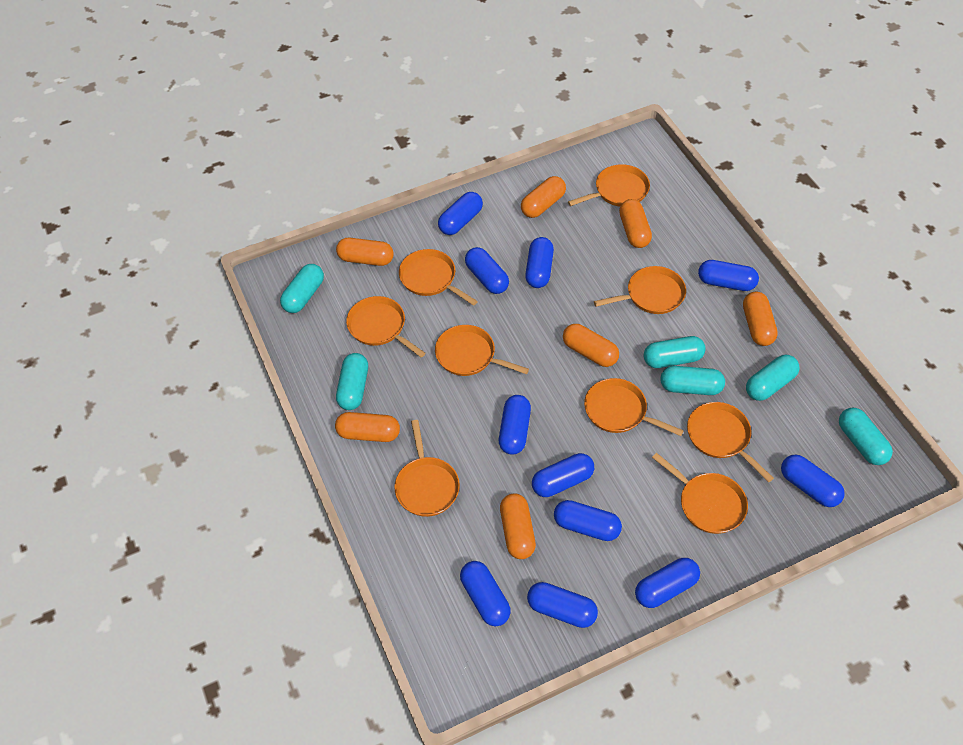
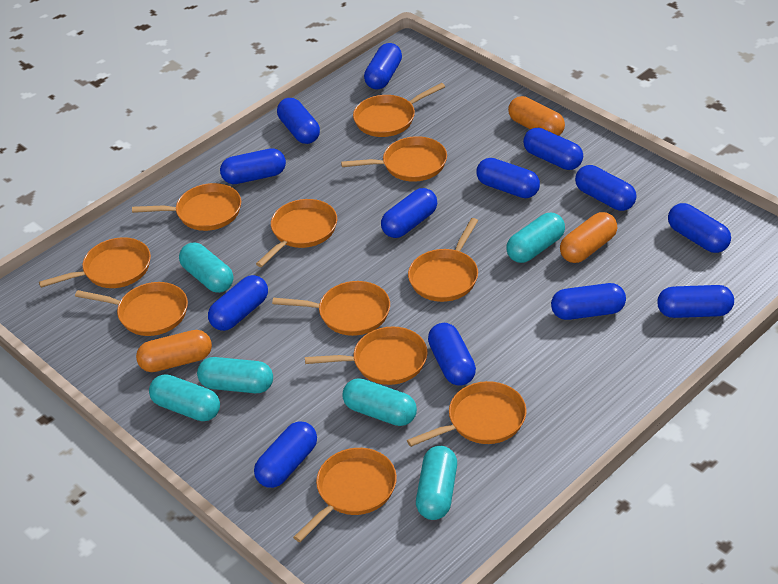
blue capsule: [438,192,483,235] [460,561,511,626] [465,247,509,294] [499,395,531,455] [525,237,554,288] [527,582,598,628] [532,453,594,497] [554,500,622,541] [635,558,700,608] [698,260,759,291] [781,454,845,507] = 11 -> [208,275,268,331] [220,148,286,184] [254,421,317,488] [277,98,320,144] [364,43,402,89] [381,188,437,238] [428,323,476,386] [476,158,540,198] [523,128,583,170] [551,283,626,320] [575,165,636,211] [657,285,734,318] [668,203,731,253] = 13
orange capsule: [335,412,400,442] [336,238,394,266] [500,494,536,559] [521,176,566,218] [563,324,619,367] [619,199,652,248] [743,292,778,346] = 7 -> [136,330,212,372] [508,96,565,136] [560,212,617,263] = 3
orange pan: [346,296,425,357] [394,420,460,517] [399,249,478,306] [435,325,529,376] [568,164,650,207] [584,378,684,436] [594,266,686,314] [652,453,748,534] [687,402,774,482] = 9 -> [39,237,151,288] [75,282,188,336] [132,183,241,231] [256,199,337,267] [272,281,390,336] [293,448,397,542] [305,327,428,385] [341,136,447,182] [353,83,445,137] [407,381,527,447] [408,218,478,302] = 11

